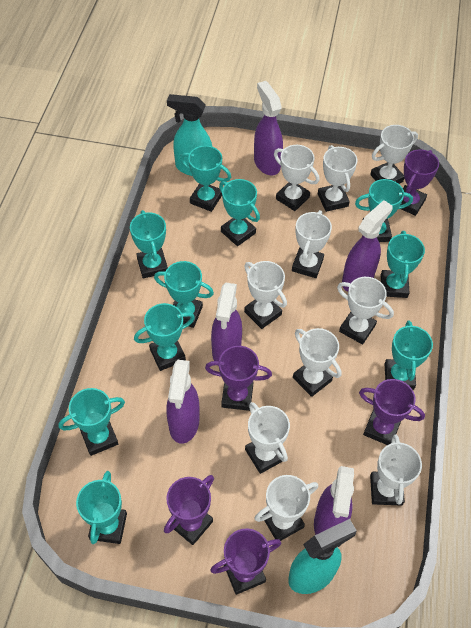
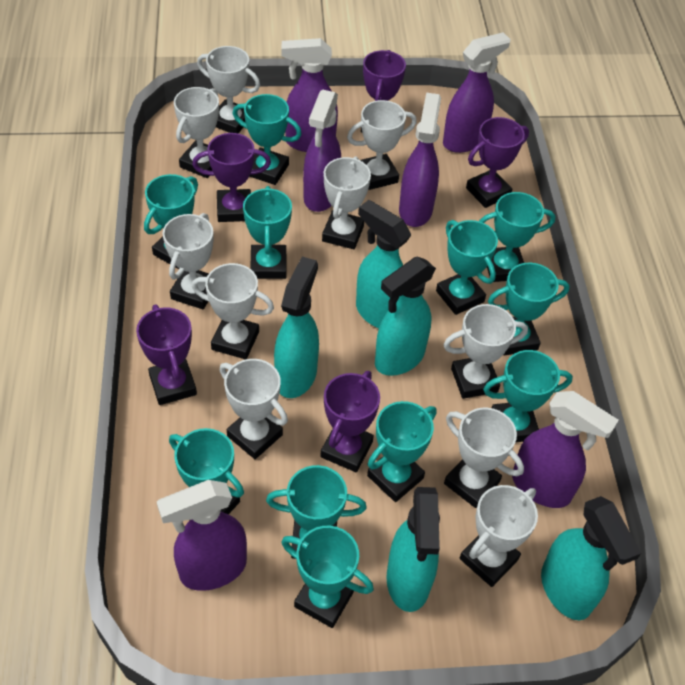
purple spray bottle: [166,360,200,444] [211,283,242,366] [254,81,283,176] [314,466,354,535] [342,200,393,292] = 5 -> [157,480,247,591] [281,38,338,152] [303,89,341,212] [399,92,441,227] [443,33,511,153] [512,391,619,508] = 6
turquoise spray bottle: [167,94,212,176] [288,519,357,594] = 2 -> [274,257,319,398] [356,200,411,329] [375,257,436,376] [387,487,440,612] [541,496,641,620] = 5
turquoise trophy: [58,388,125,456] [76,471,127,544] [130,210,168,278] [134,303,195,371] [154,261,214,328] [180,145,231,212] [219,179,260,246] [355,179,413,242] [381,231,425,298] [385,321,433,390] = 10 -> [144,174,198,269] [169,428,244,514] [233,94,302,185] [243,186,292,279] [266,465,367,559] [282,526,374,628] [367,401,437,502] [436,220,498,315] [479,192,556,282] [483,350,573,443] [488,263,570,356] = 11

